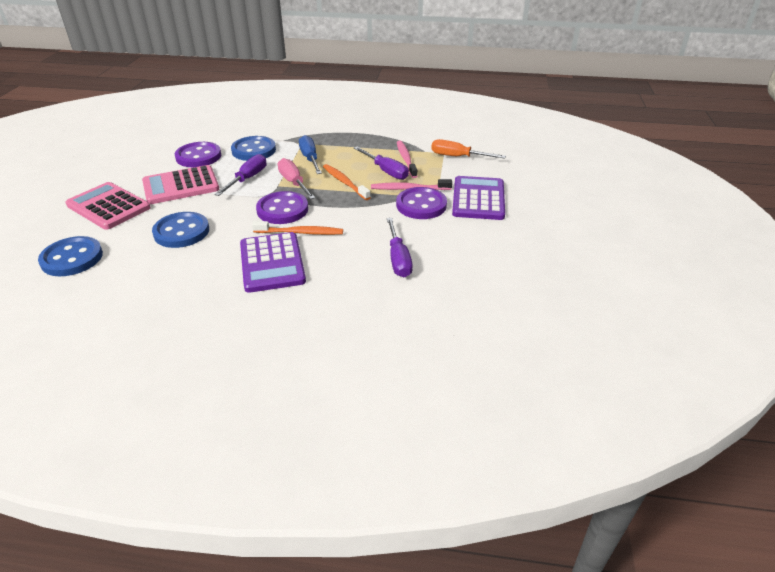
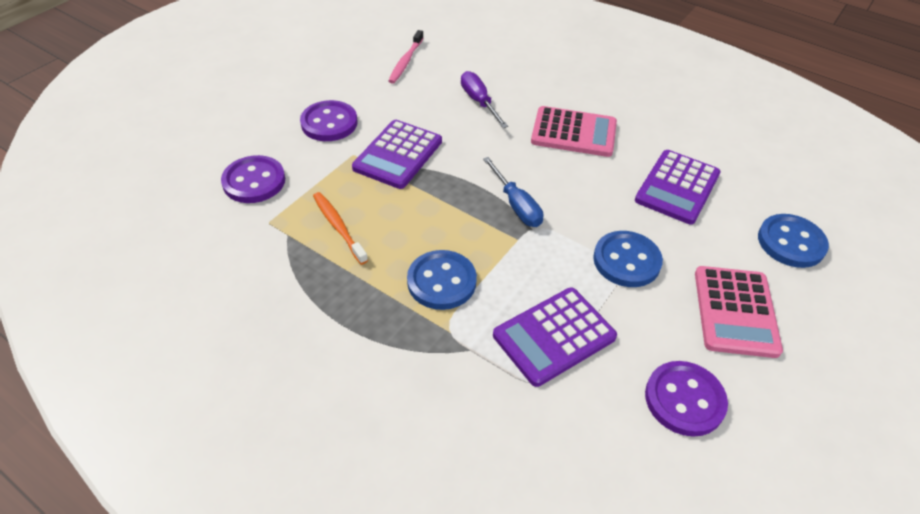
orange screwdriver: [431,139,506,159] = 1 -> none = 0
orange toothbrush: [252,221,343,235] [323,164,371,200] = 2 -> [313,192,368,265] = 1
pink screwdriver: [278,158,315,199] = 1 -> none = 0
pink toothbrush: [371,179,452,190] [397,141,417,178] = 2 -> [388,30,423,84] = 1
purple calculator: [240,232,306,293] [452,176,505,220] = 2 -> [352,120,442,189] [493,288,617,387] [635,150,721,224] = 3
purple screwdriver: [214,154,266,196] [354,147,409,180] [387,218,413,277] = 3 -> [461,71,508,128] = 1

